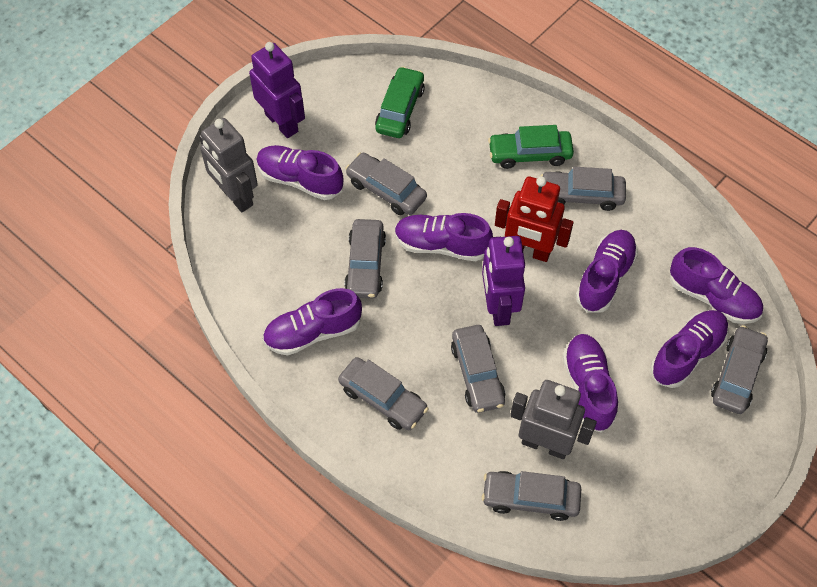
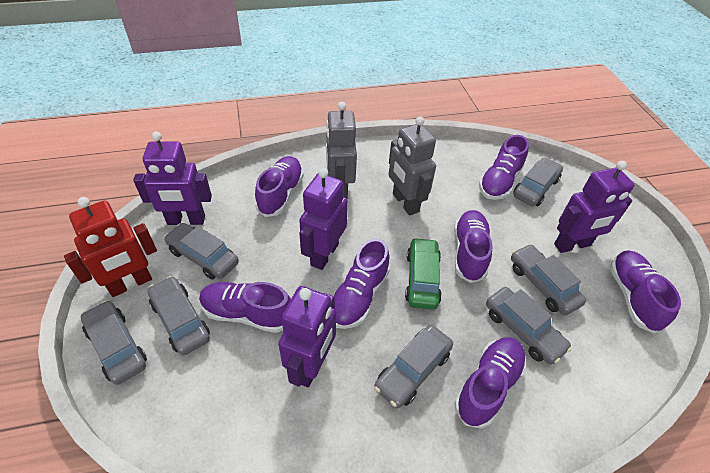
green car: [375,66,425,138] [488,125,574,169] = 2 -> [405,237,442,310] = 1
purple robot: [249,42,305,138] [482,236,525,326] = 2 -> [133,131,212,225] [278,286,336,388] [299,168,348,270] [554,161,635,253] = 4

